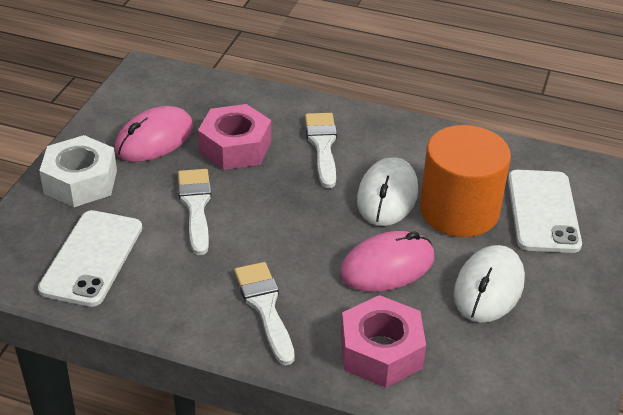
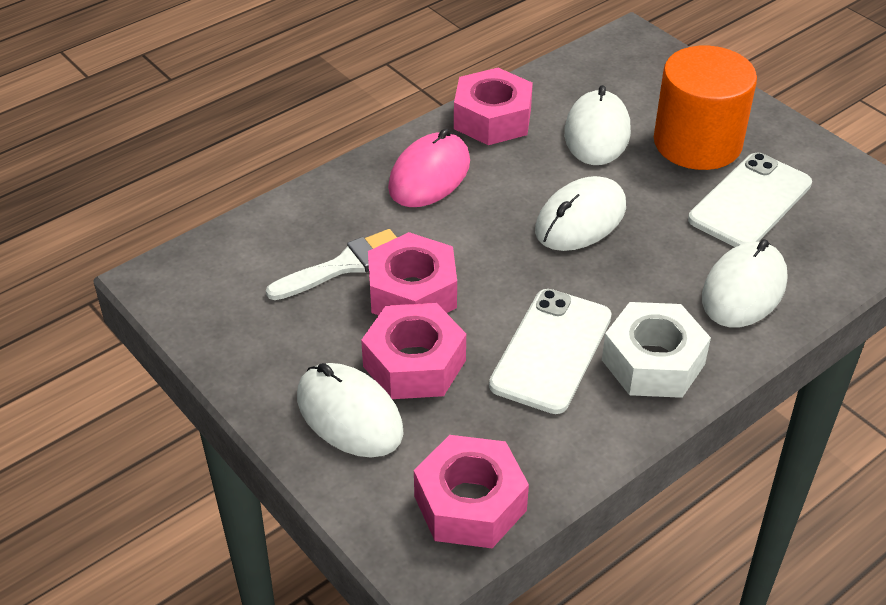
pink mouse: [115,106,194,162] [340,231,434,292] = 2 -> [388,128,470,207] = 1
pink nut: [198,104,271,170] [341,295,426,388] = 2 -> [361,303,466,399] [368,232,457,315] [414,435,529,548] [454,68,533,145] = 4
white brush: [178,169,212,255] [234,262,295,365] [305,113,337,188] = 3 -> [266,229,397,300] = 1
white mouse: [357,157,418,226] [454,245,525,323] = 2 -> [297,363,403,457] [535,176,626,251] [564,85,631,165] [702,239,788,327] = 4

